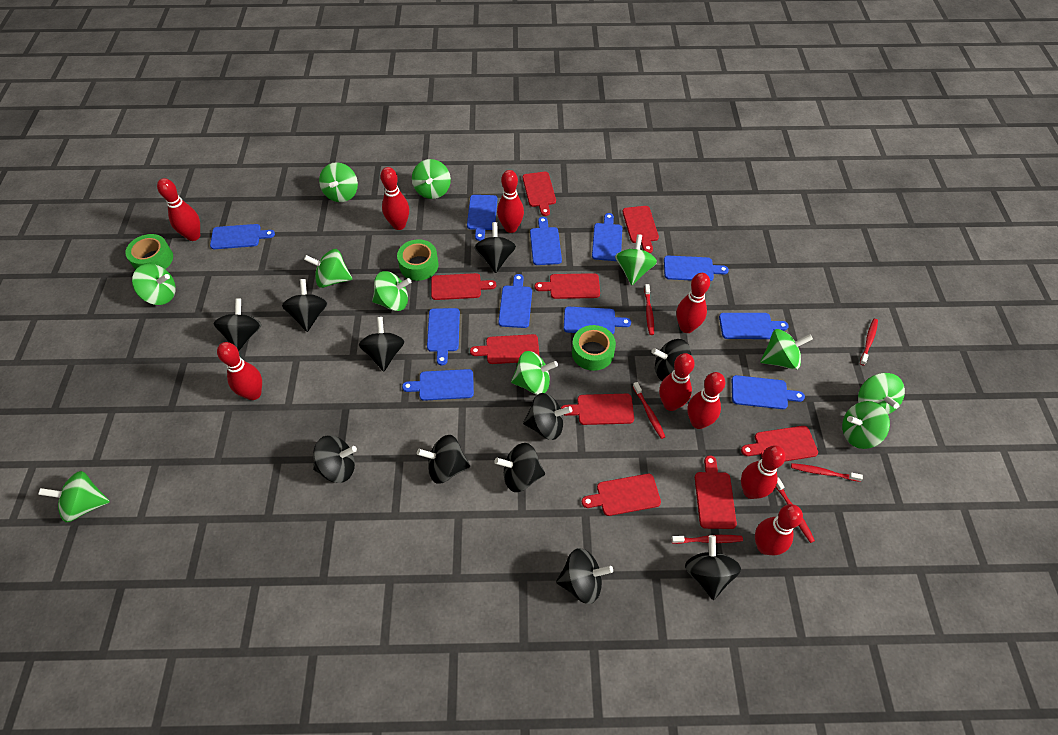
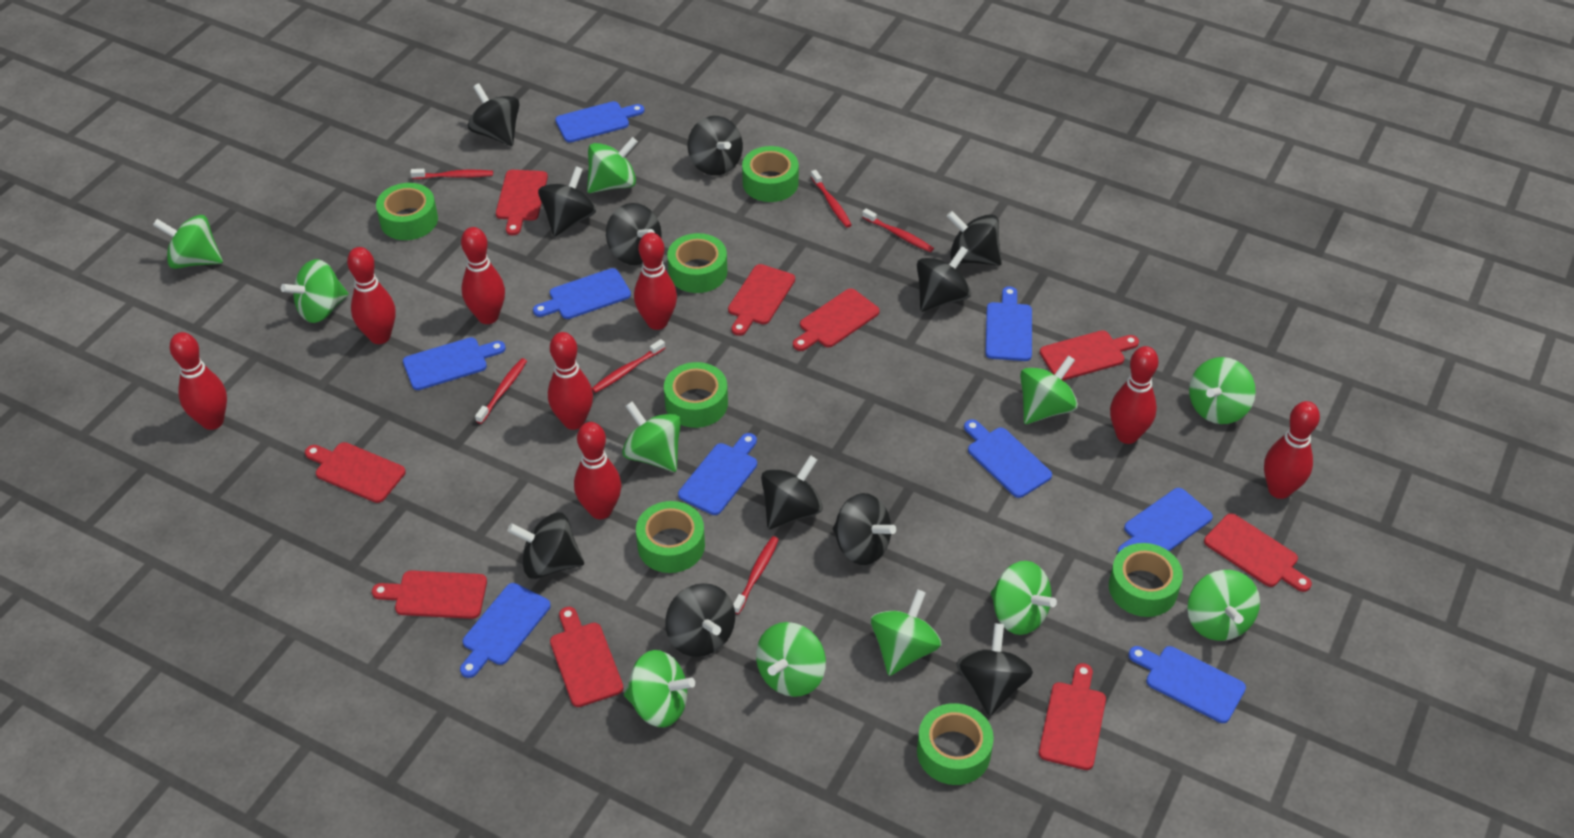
blue cutting board: [210,224,275,249] [402,369,474,401] [427,308,460,365] [467,195,498,241] [498,274,532,328] [530,217,562,265] [564,307,631,334] [592,213,622,261] [664,256,729,281] [719,313,789,339] [732,375,805,409] = 11 -> [403,337,506,390] [460,583,551,678] [533,268,631,319] [555,101,644,143] [678,433,757,515] [964,419,1052,498] [985,286,1032,361] [1118,488,1213,553] [1128,646,1246,723] = 9
green tape: [125,234,173,270] [397,239,439,281] [572,325,616,371] = 3 -> [376,183,438,240] [636,501,705,573] [664,362,728,428] [667,233,727,293] [742,146,799,202] [917,703,994,785] [1109,543,1183,617] = 7
red bowling pin: [157,178,200,241] [217,342,262,400] [380,167,409,230] [497,170,524,233] [659,353,695,411] [676,273,710,333] [687,372,725,429] [741,445,786,499] [755,504,803,555] = 9 -> [170,332,227,430] [347,247,396,344] [461,227,505,324] [548,332,593,430] [574,422,621,519] [634,233,677,330] [1110,346,1159,444] [1264,401,1320,499] = 8

